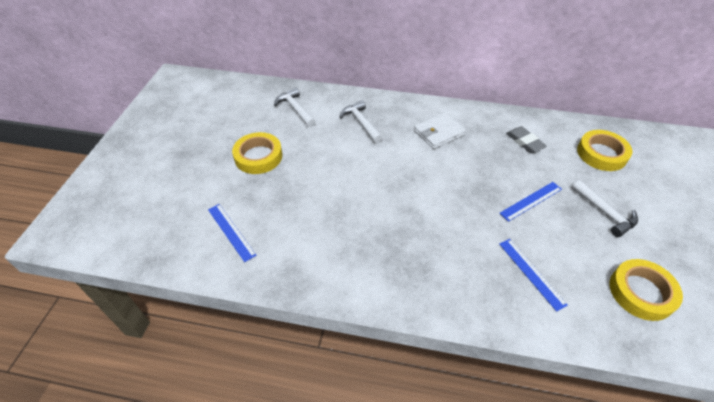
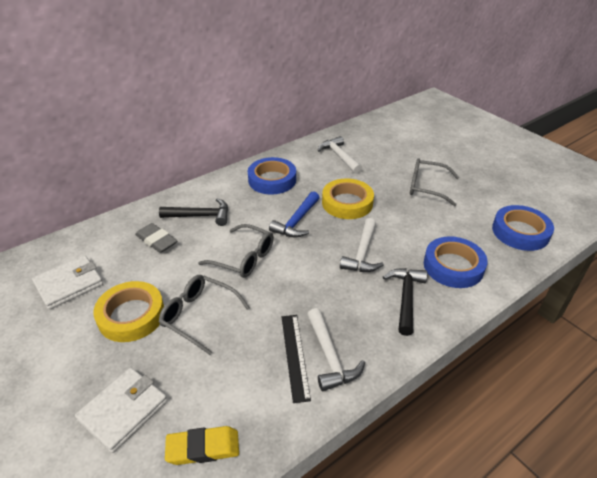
black hammer: none = 0 -> [159,198,228,226] [383,268,428,336] = 2
black ruler: none = 0 -> [282,315,311,403] = 1
blue hammer: none = 0 -> [269,191,320,238] = 1
blue ruler: [208,204,257,262] [499,182,562,222] [499,239,568,312] = 3 -> none = 0
blue tape: none = 0 -> [248,157,296,194] [424,236,488,288] [492,205,554,251] = 3
grey glasses: none = 0 -> [159,275,250,355] [198,224,274,278] [410,158,459,206] = 3
white wallet: [414,112,466,149] = 1 -> [32,255,103,310] [75,368,168,453] = 2
yellow eraser: none = 0 -> [165,426,239,465] = 1
yellow tape: [232,132,282,174] [577,130,632,171] [610,259,683,321] = 3 -> [93,281,164,342] [322,178,374,219] = 2

